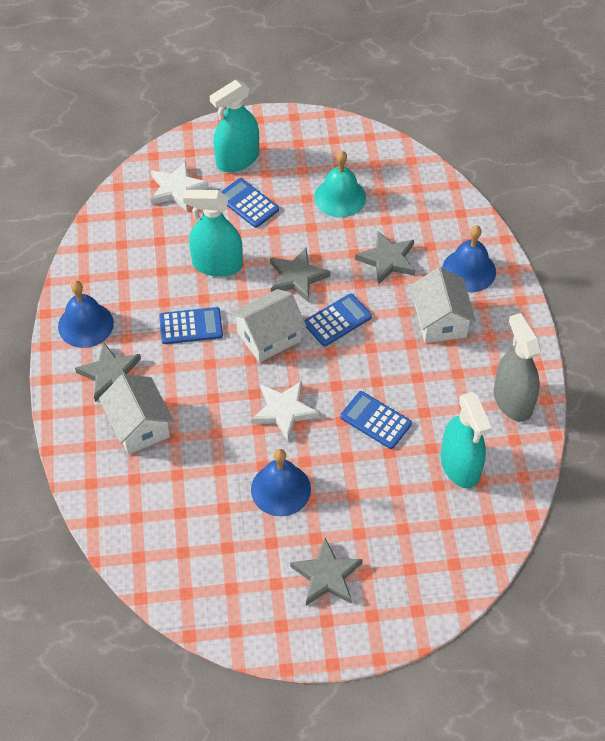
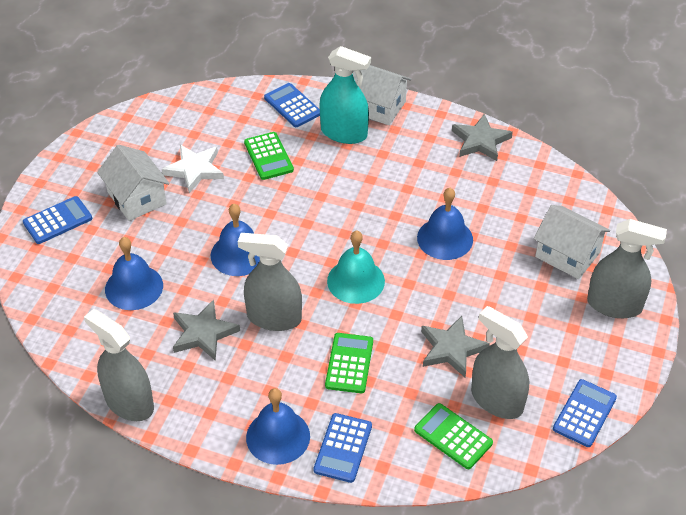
blue bell: [58,281,114,348] [251,449,311,516] [442,225,496,292] = 3 -> [105,237,163,310] [211,204,260,276] [246,388,310,465] [417,188,473,260] = 4
green calculator: none = 0 -> [244,132,294,180] [325,333,373,393] [414,403,493,469] = 3
grey spray bottle: [494,313,541,422] = 1 -> [84,309,154,421] [238,233,302,331] [471,306,529,419] [587,219,667,318] = 4
grey star: [75,342,141,402] [270,248,330,303] [290,538,363,605] [355,230,416,285] = 4 -> [173,300,240,361] [421,316,490,377] [452,114,513,161] = 3
turquoise spray bottle: [183,190,243,277] [210,80,259,172] [441,392,492,488] = 3 -> [319,46,371,144] = 1
white star: [151,161,209,211] [251,380,319,441] = 2 -> [162,145,224,193] = 1

